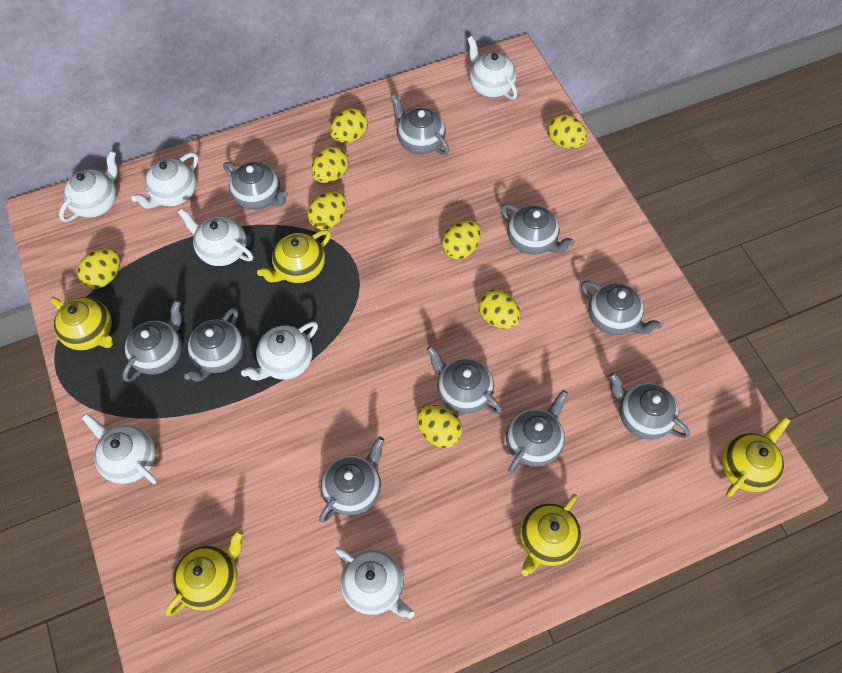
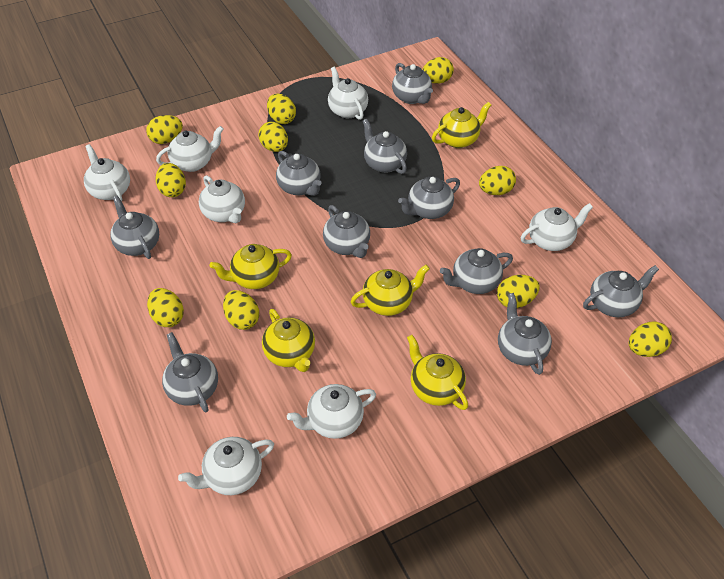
yellow egg: [77,248,120,289] [307,191,347,230] [311,146,348,183] [330,108,368,143] [417,405,463,448] [442,220,481,260] [479,289,521,329] [547,114,587,149] = 8 -> [146,115,183,144] [147,288,184,327] [156,163,186,197] [223,290,259,330] [258,122,288,152] [267,94,296,124] [422,57,454,84] [479,166,516,195] [497,275,540,308] [629,321,672,357] = 10

